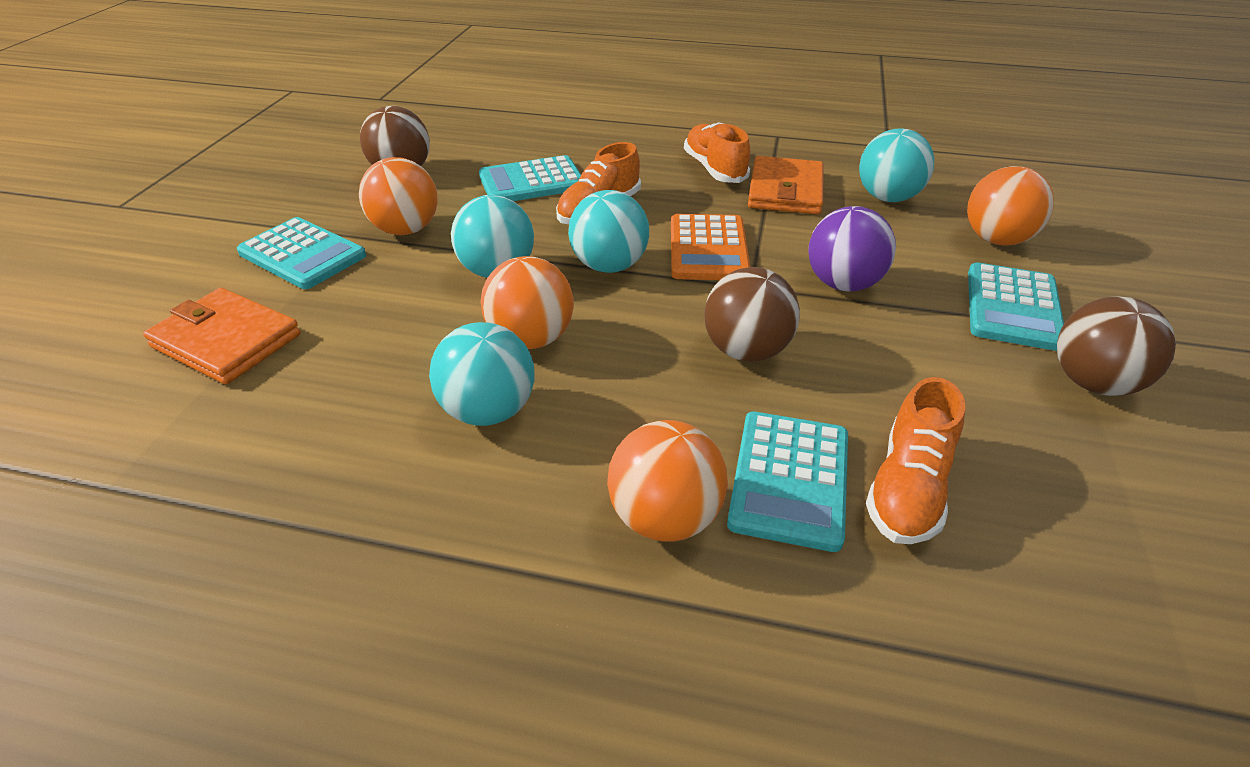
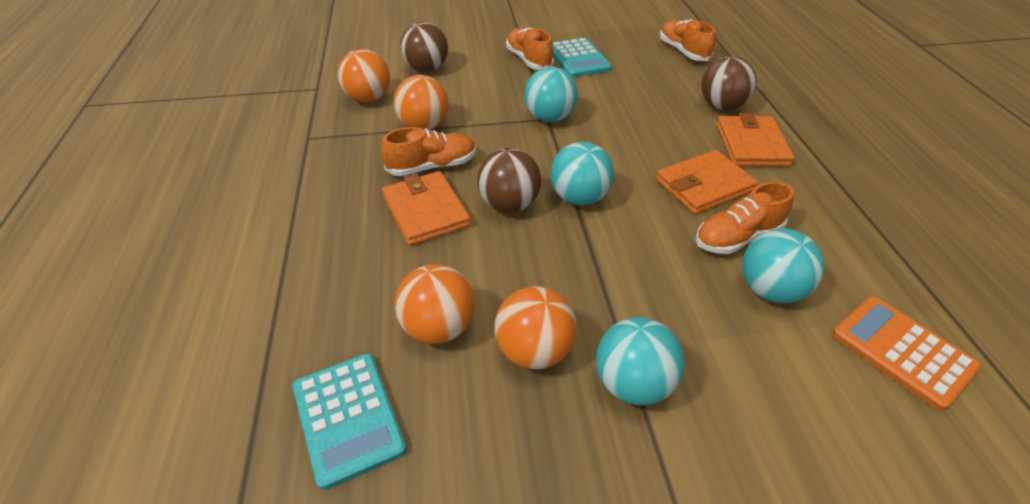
orange shoe: [556,142,641,224] [684,122,750,183] [866,377,965,544] = 3 -> [381,127,476,176] [506,27,554,70] [660,19,716,61] [695,182,794,254] = 4
orange wallet: [143,288,301,384] [748,156,823,214] = 2 -> [382,171,471,246] [656,150,758,214] [716,113,795,166] = 3
purple ball: [808,206,896,292] = 1 -> none = 0
turquoise calculator: [237,217,366,289] [479,155,581,201] [727,412,848,552] [968,262,1064,351] = 4 -> [293,354,407,490] [552,38,612,77] = 2

